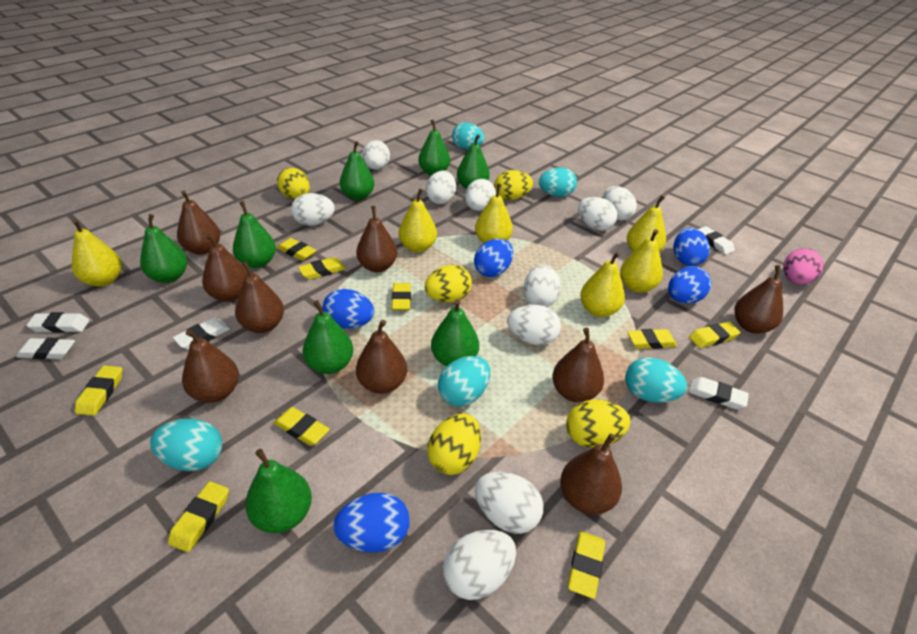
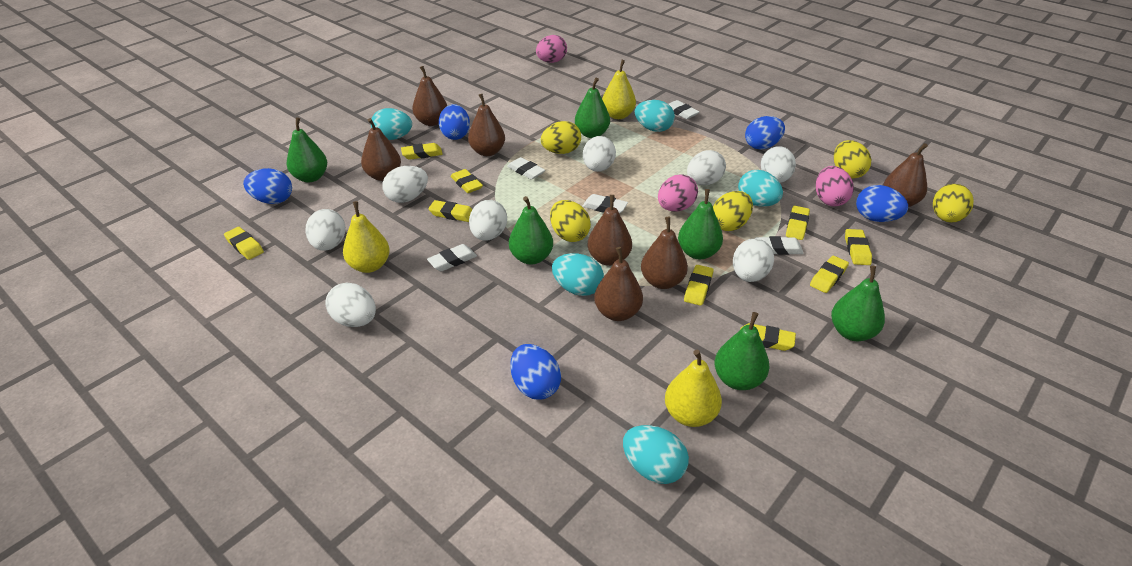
brown pear: [177,191,220,255] [182,329,239,403] [202,234,248,302] [235,261,284,333] [356,206,397,272] [356,320,407,394] [552,328,604,402] [560,433,622,515] [734,265,783,334] = 9 -> [361,118,401,181] [412,66,447,126] [468,94,505,156] [588,195,632,266] [594,247,643,321] [641,217,688,289] [883,143,928,207] = 7
green pear: [140,214,187,283] [233,201,276,268] [245,449,312,533] [302,300,353,374] [340,141,374,200] [418,119,450,176] [431,299,479,366] [457,134,490,189] = 8 -> [286,117,327,183] [509,196,553,264] [575,78,610,138] [678,189,723,259] [714,312,770,390] [831,266,885,341] = 6
pink egg: [783,248,824,285] = 1 -> [536,35,567,63] [658,174,698,211] [816,166,853,206] = 3
white egg: [291,193,335,226] [362,140,390,170] [426,171,456,204] [443,530,516,600] [465,179,496,211] [475,472,544,534] [507,305,561,345] [523,265,561,307] [578,197,618,231] [602,186,637,221] = 10 -> [305,209,346,251] [325,283,376,327] [382,166,428,203] [469,200,507,240] [583,136,616,172] [687,150,726,185] [733,238,774,282] [761,146,796,183] = 8
yellow pear: [72,219,122,287] [399,188,437,252] [475,184,513,244] [580,251,625,317] [620,229,663,293] [627,195,666,252] = 6 -> [343,201,390,273] [602,60,636,119] [665,350,722,427] = 3

